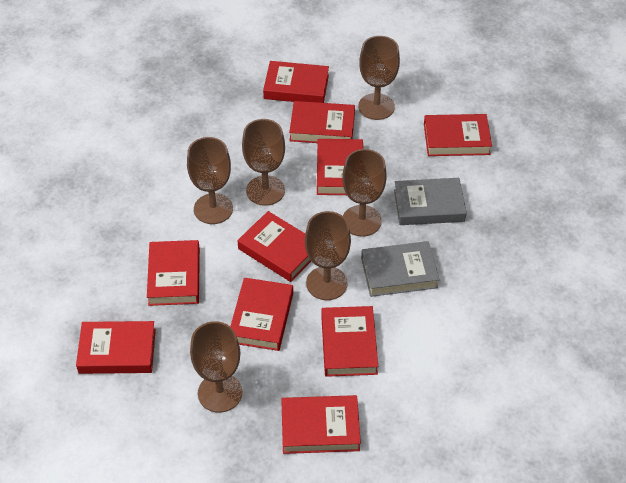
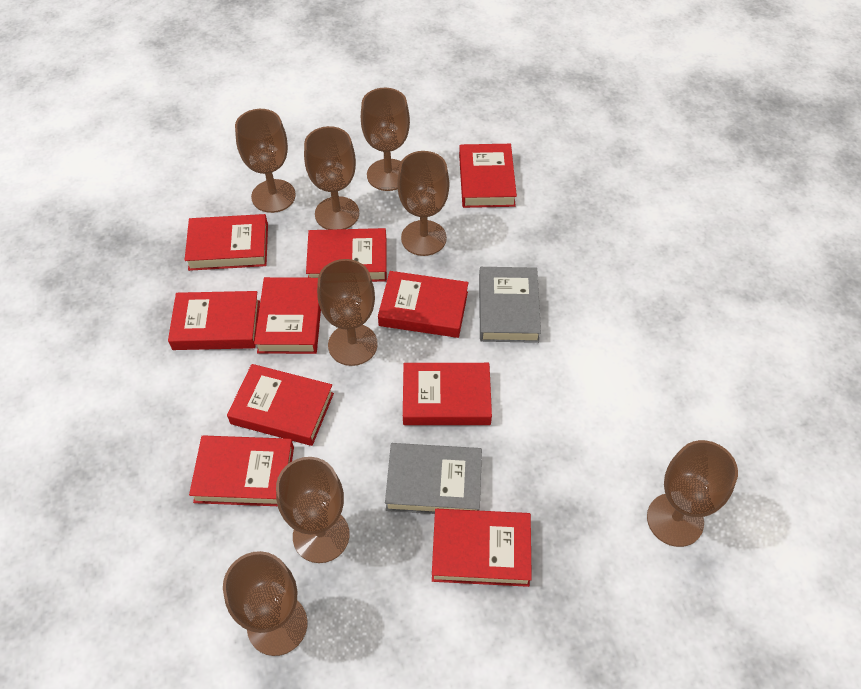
brown goblet: [187,137,233,224] [190,321,242,413] [242,119,285,206] [305,211,351,300] [342,149,387,237] [358,36,400,120] = 6 -> [223,551,308,656] [235,109,296,213] [276,457,350,563] [304,126,359,230] [317,259,378,366] [361,88,410,191] [397,151,449,256] [647,440,738,547] = 8

